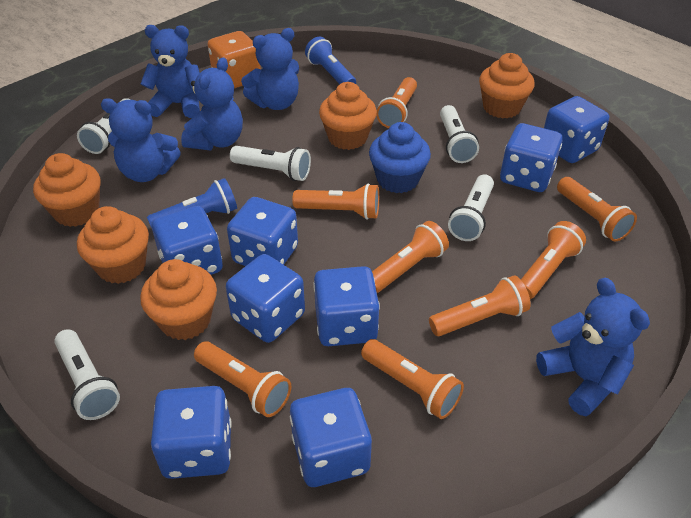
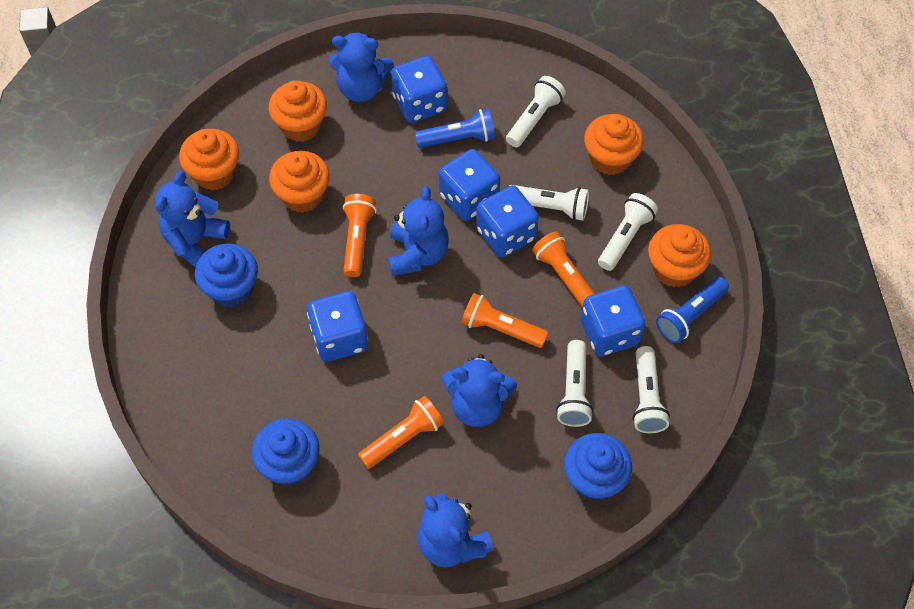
blue cupcake: [369,122,431,193] = 1 -> [195,244,258,308] [252,419,319,486] [564,433,632,500] = 3
blue dice: [151,386,232,479] [152,206,223,275] [226,254,305,343] [227,197,298,266] [290,388,372,487] [313,266,380,346] [500,123,562,192] [544,96,609,163] = 8 -> [307,291,368,362] [391,56,447,123] [439,149,500,221] [476,185,539,258] [580,285,646,357] = 5
orange dice: [208,31,261,88] = 1 -> none = 0
orange flashlight: [194,341,291,417] [292,183,379,219] [361,339,464,419] [372,221,449,293] [376,77,417,128] [429,276,531,336] [521,221,586,299] [557,177,637,242] = 8 -> [343,194,377,277] [358,396,444,469] [461,293,548,348] [532,232,595,307] = 4

